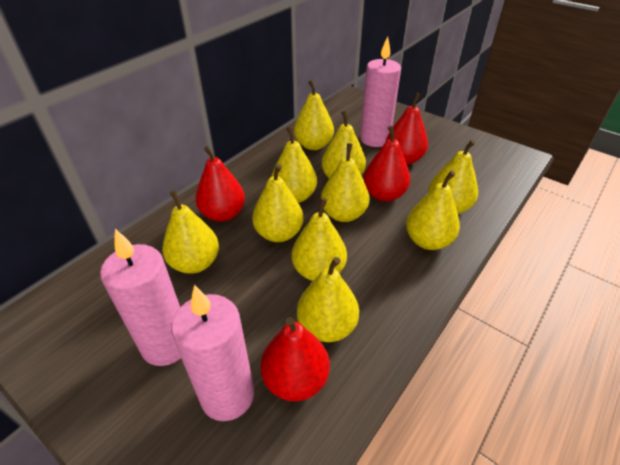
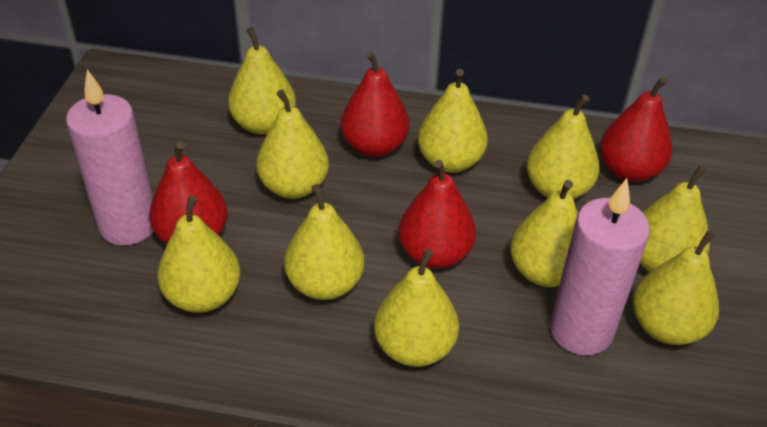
pink candle: [100,229,181,366] [171,285,254,421] [360,36,401,147] = 3 -> [66,69,154,246] [550,179,650,355] = 2

